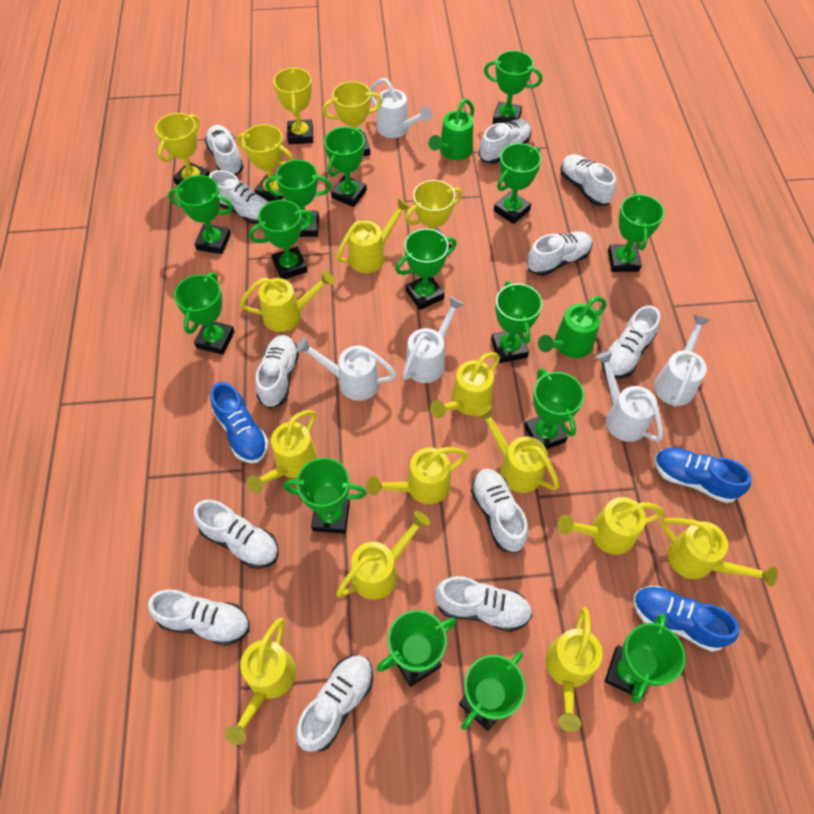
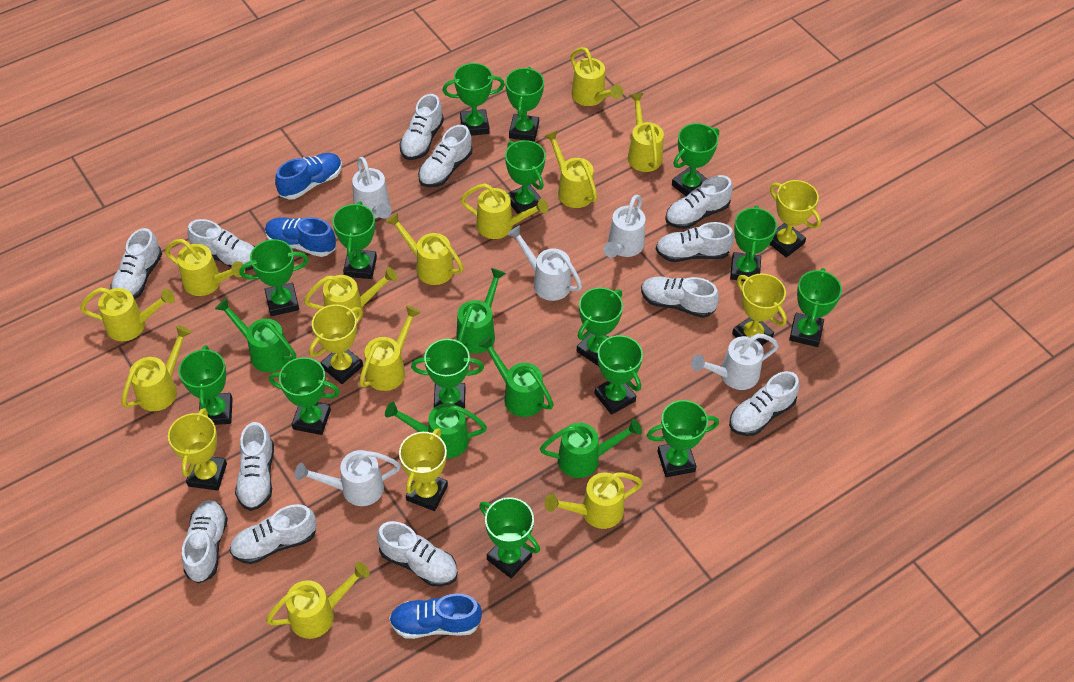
green watering can: [428,98,474,160] [538,296,607,358] = 2 -> [215,298,296,372] [385,402,487,458] [456,268,506,354] [478,336,554,417] [540,419,642,478] = 5
yellow watering can: [225,617,296,745] [240,270,335,332] [247,410,318,493] [336,198,411,273] [336,511,430,600] [367,447,468,504] [430,352,500,418] [476,405,559,493] [545,607,603,732] [557,497,665,555] [661,518,778,587] = 11 -> [80,287,175,341] [122,325,192,411] [165,239,245,296] [266,562,370,639] [304,267,398,321] [359,306,421,391] [386,213,464,285] [460,183,548,239] [544,131,598,208] [544,472,643,529] [571,47,623,106] [628,93,664,172] = 12

